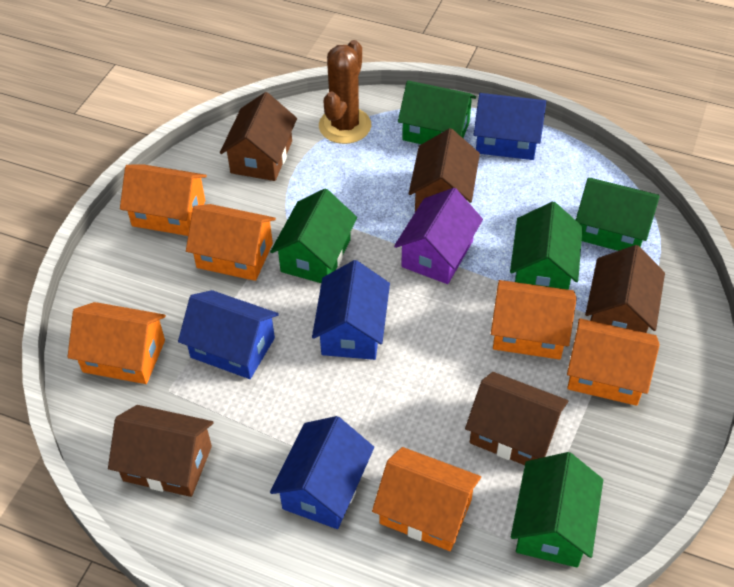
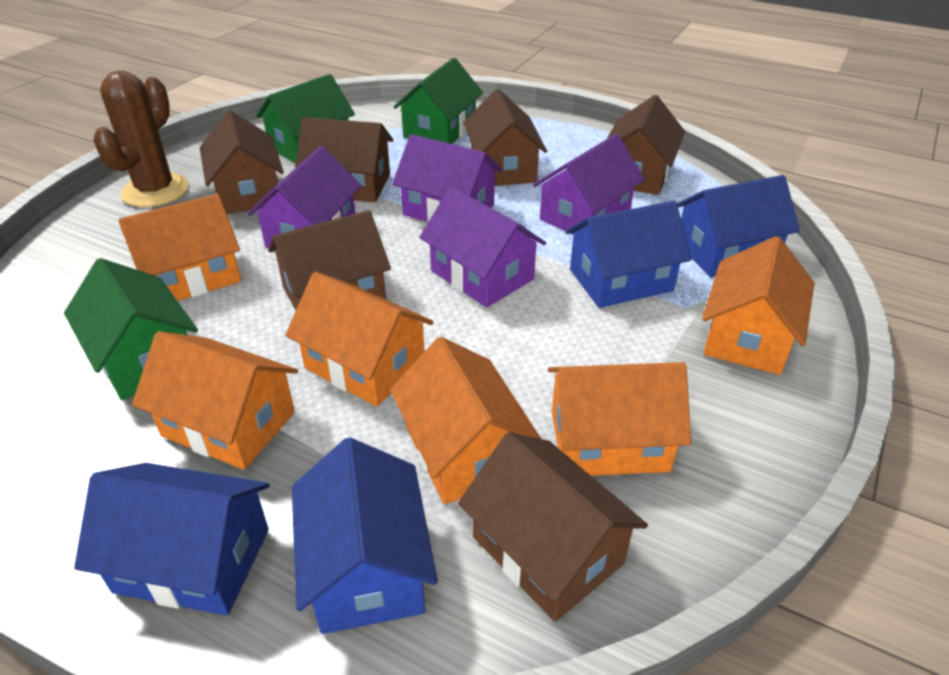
brown house: [108,405,214,497] [220,92,297,181] [409,128,480,212] [465,372,569,465] [585,245,665,333] = 5 -> [200,110,284,214] [268,210,391,310] [295,117,393,202] [458,432,648,622] [463,89,547,186] [607,95,685,195] = 6
green house: [270,189,357,283] [398,80,476,144] [510,202,583,290] [511,452,603,568] [576,178,660,251] = 5 -> [64,258,198,400] [256,74,355,164] [393,58,483,144] = 3
purple house: [394,188,483,284] = 1 -> [248,146,361,248] [392,134,502,222] [419,187,546,307] [533,134,645,235] = 4

